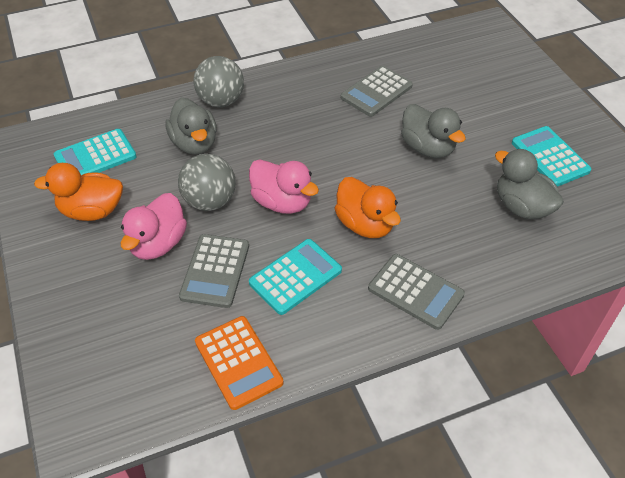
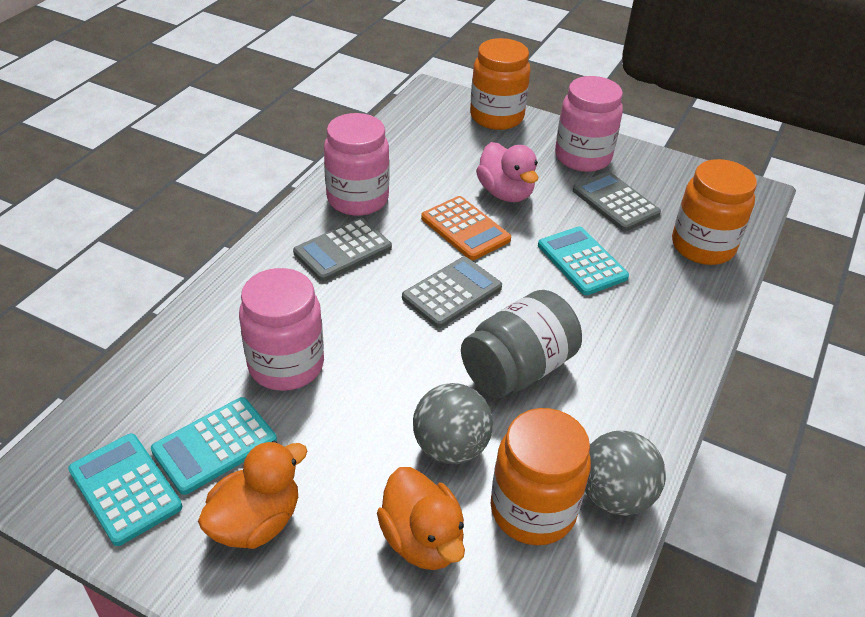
grey duck: [166,98,217,155] [401,104,466,158] [495,149,564,219] = 3 -> none = 0
grey jar: none = 0 -> [461,290,582,398] = 1
orange jar: none = 0 -> [470,38,531,130] [490,408,591,545] [672,159,757,265] = 3
pink duck: [120,193,187,260] [249,159,319,214] = 2 -> [476,142,538,202] = 1
pink jar: none = 0 -> [239,268,324,391] [324,113,389,216] [555,76,623,172] = 3

